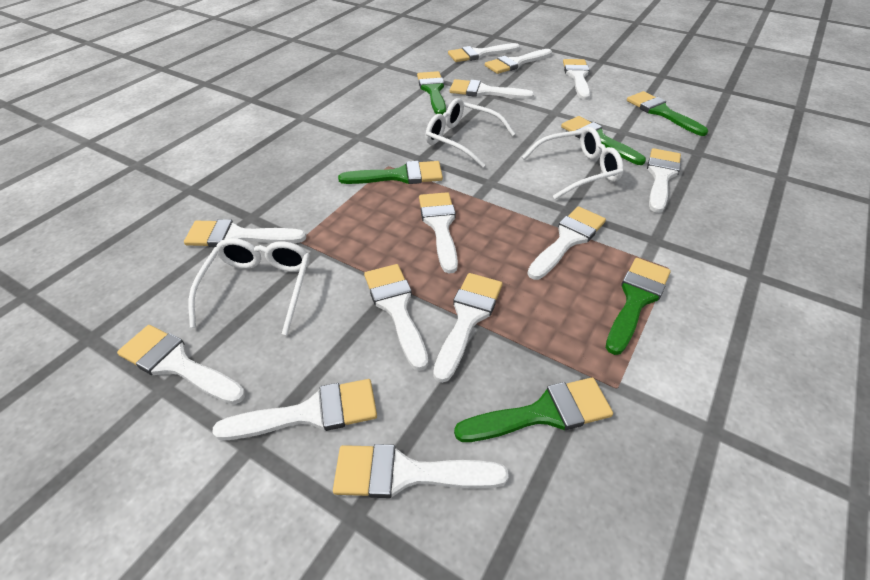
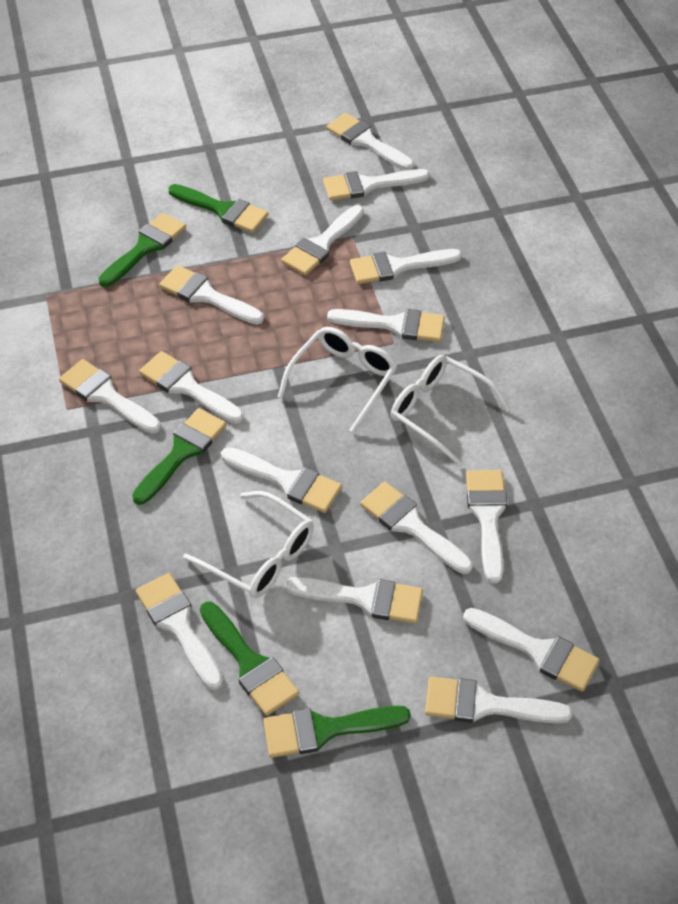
green brush: [338,161,443,184] [417,71,446,115] [454,377,613,442] [561,116,646,165] [606,258,671,355] [627,91,708,136] = 6 -> [98,213,186,287] [132,408,226,505] [168,184,269,233] [200,602,299,716] [263,706,411,758] = 5
white brush: [117,325,245,404] [184,219,306,247] [212,379,377,440] [333,444,509,498] [364,264,428,371] [419,192,458,274] [433,273,503,383] [448,43,520,62] [450,79,534,99] [485,49,552,74] [527,206,606,280] [563,59,590,100] [647,148,681,213] = 13 -> [59,359,161,434] [136,573,223,690] [139,351,244,424] [159,265,264,324] [221,447,342,513] [281,205,364,276] [285,577,423,623] [323,169,430,201] [327,113,414,170] [327,309,445,342] [350,249,462,284] [360,482,473,574] [425,677,572,723] [463,608,600,692] [466,470,507,583] = 15

